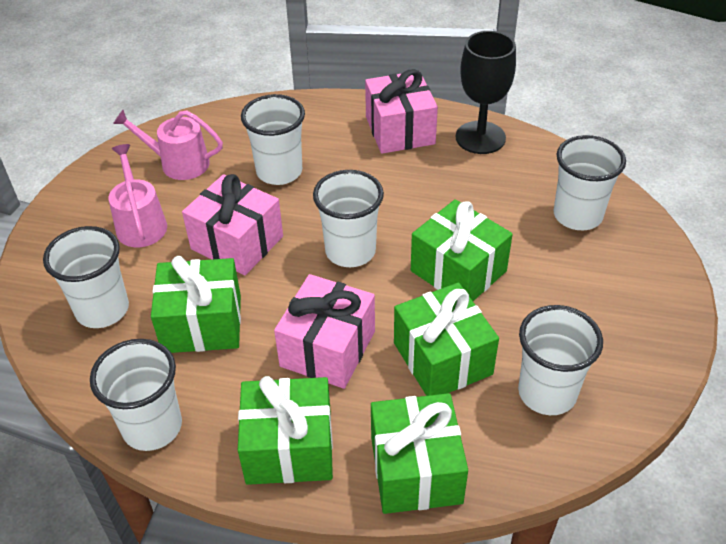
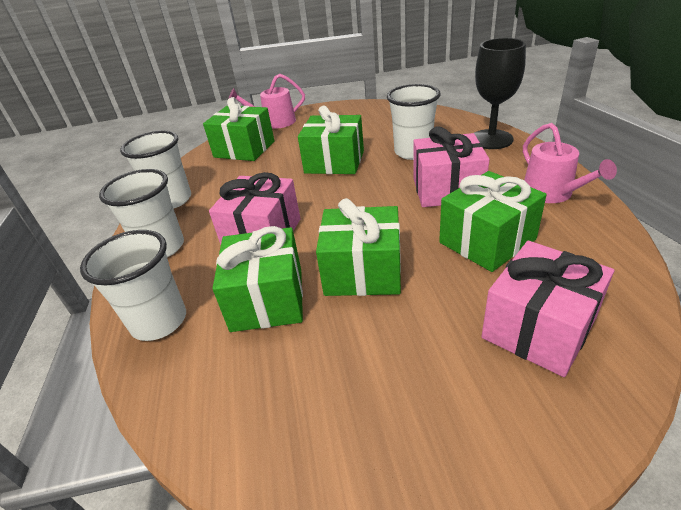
white cup: [43,226,129,328] [90,339,182,451] [241,94,305,185] [313,170,384,267] [518,305,603,415] [554,135,626,230] = 6 -> [80,230,186,341] [99,169,184,257] [120,130,191,209] [387,84,441,160] = 4

